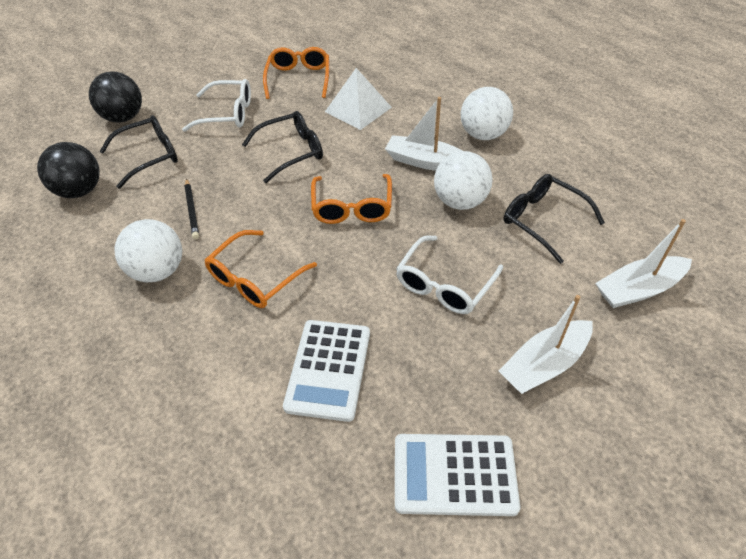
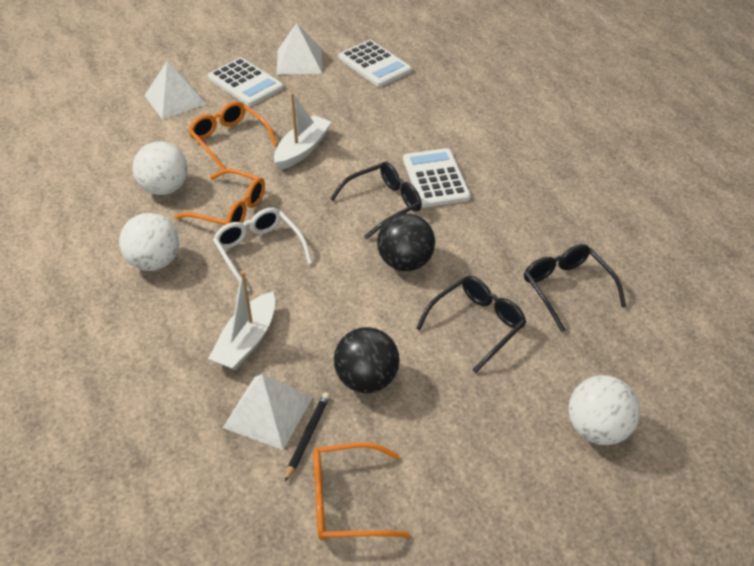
white boat: [385,97,463,171] [499,295,593,394] [595,219,692,308] = 3 -> [208,271,275,370] [274,93,332,170] = 2
white calculator: [283,320,370,422] [395,434,520,516] = 2 -> [208,58,284,106] [338,40,412,87] [403,148,471,208] = 3
white glasses: [182,79,251,132] [396,236,503,314] = 2 -> [213,208,313,291] = 1
white pyramid: [325,68,392,130] = 1 -> [144,61,206,119] [223,374,313,450] [277,23,322,75] = 3

